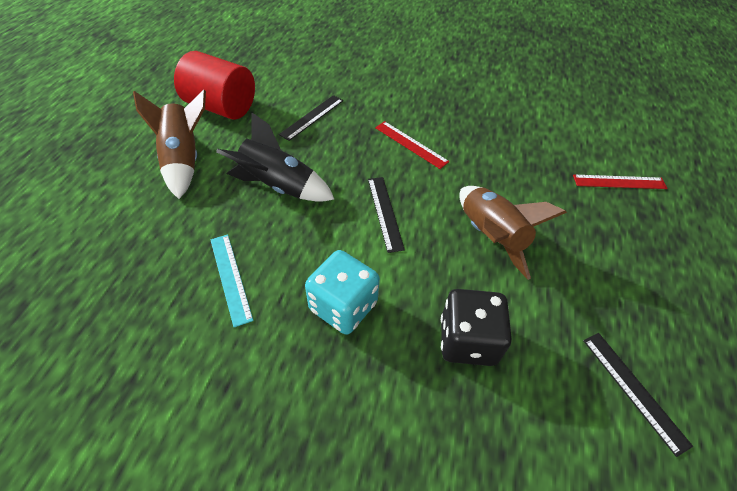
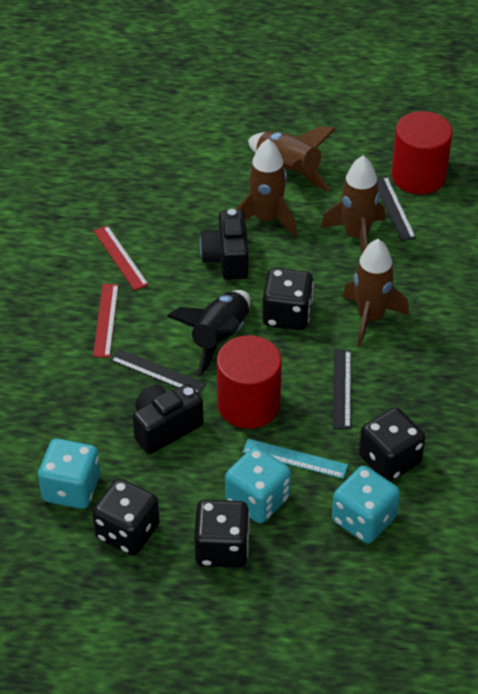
black camera: none = 0 -> [133,384,203,454] [200,209,249,280] = 2
black dice: [441,289,512,366] = 1 -> [92,479,160,556] [194,500,250,568] [262,268,314,330] [359,407,425,482] = 4
brown rocket: [133,90,206,199] [459,186,567,280] = 2 -> [236,139,297,237] [248,126,336,192] [321,155,385,254] [343,239,409,347] = 4
red cylinder: [174,51,255,120] = 1 -> [217,335,282,429] [391,111,453,194] = 2
turquoise dice: [305,250,380,335] = 1 -> [38,439,100,509] [225,447,291,523] [332,466,400,543] = 3

